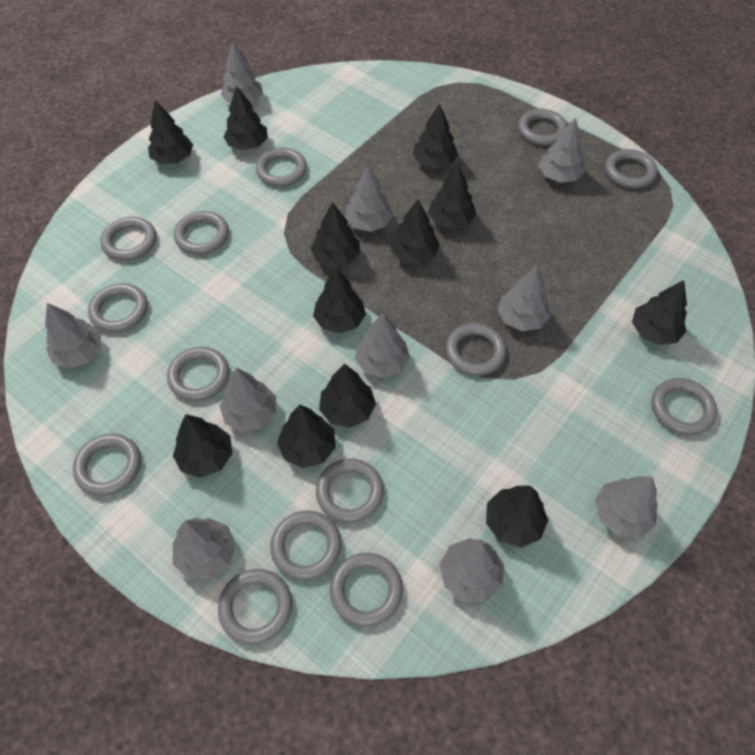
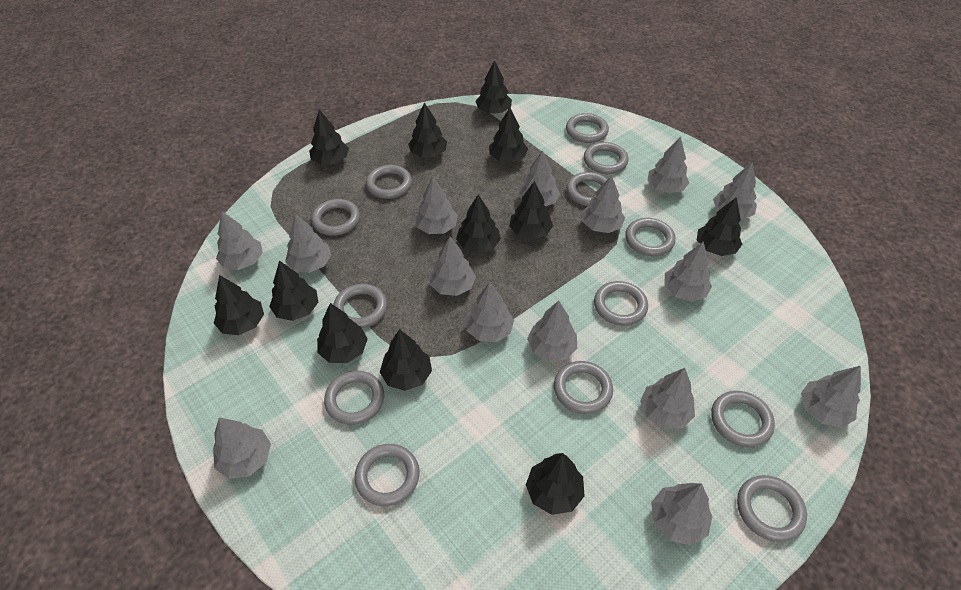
grey ring: [73,434,141,496] [88,283,148,333] [101,217,157,261] [167,347,229,401] [174,211,229,255] [218,569,292,645] [256,148,307,187] [271,510,341,580] [316,458,384,523] [330,553,403,627] [446,323,506,376] [518,109,567,146] [605,149,657,189] [651,378,717,436] = 14 -> [311,199,360,236] [324,371,384,425] [333,284,387,328] [354,444,419,506] [366,165,412,199] [554,361,613,414] [566,113,609,143] [567,172,607,206] [584,142,629,174] [594,281,648,326] [625,218,676,256] [711,391,775,447] [737,475,807,542] = 13
grey tree: [45,303,101,368] [173,518,236,580] [220,41,263,103] [220,368,276,432] [345,166,393,232] [355,313,410,378] [440,538,504,602] [497,266,550,331] [539,118,585,183] [595,476,658,538] = 10 -> [213,417,271,479] [216,211,263,270] [285,214,331,273] [415,177,458,234] [430,237,476,296] [465,282,514,342] [518,150,560,206] [527,301,577,361] [582,175,625,233] [640,368,695,429] [648,136,689,193] [651,483,713,545] [664,241,712,302] [713,162,757,220] [801,366,861,428] = 15

